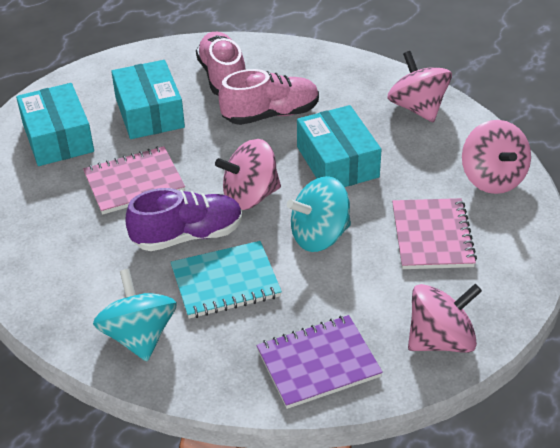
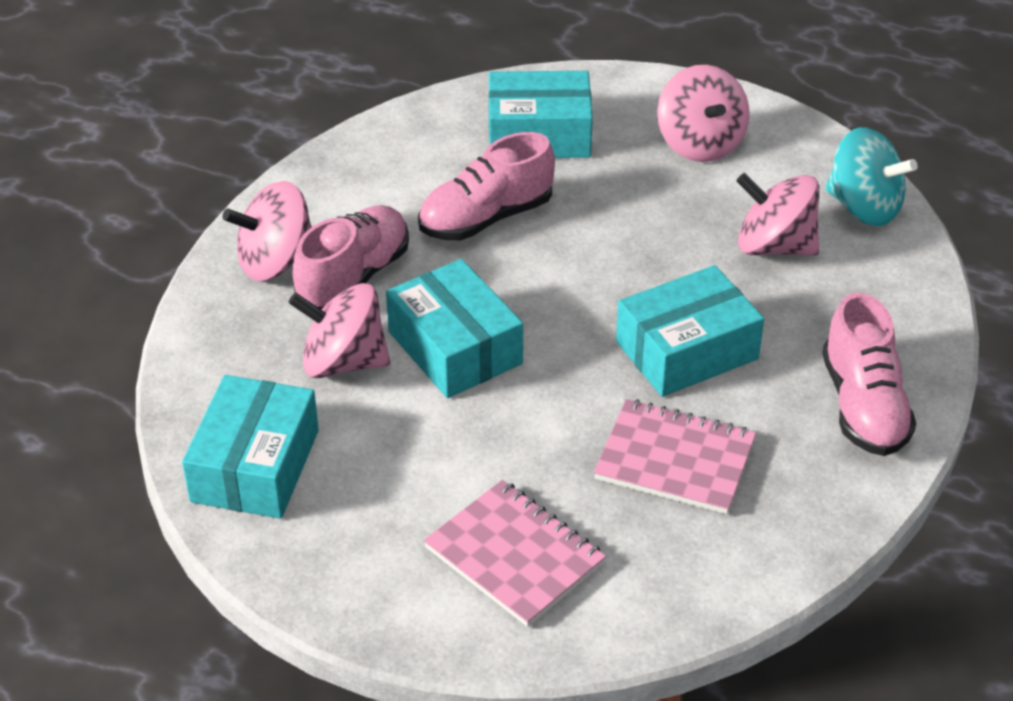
pink shoe: [196,32,246,96] [219,69,319,125] = 2 -> [293,205,409,310] [418,132,555,240] [822,293,916,456] = 3
purple notebook: [257,315,383,409] = 1 -> none = 0
purple shoe: [126,188,243,251] = 1 -> none = 0
turquoise box: [16,83,94,166] [111,60,185,139] [297,105,382,187] = 3 -> [182,375,319,519] [386,259,523,398] [489,71,593,158] [616,265,764,397] = 4
turquoise notebook: [171,241,282,319] = 1 -> none = 0
turquoise spinning top: [93,269,177,361] [287,176,351,252] = 2 -> [825,127,918,226] = 1

